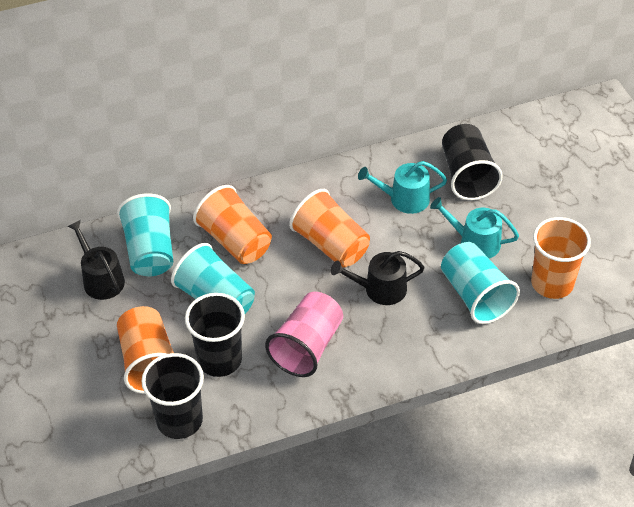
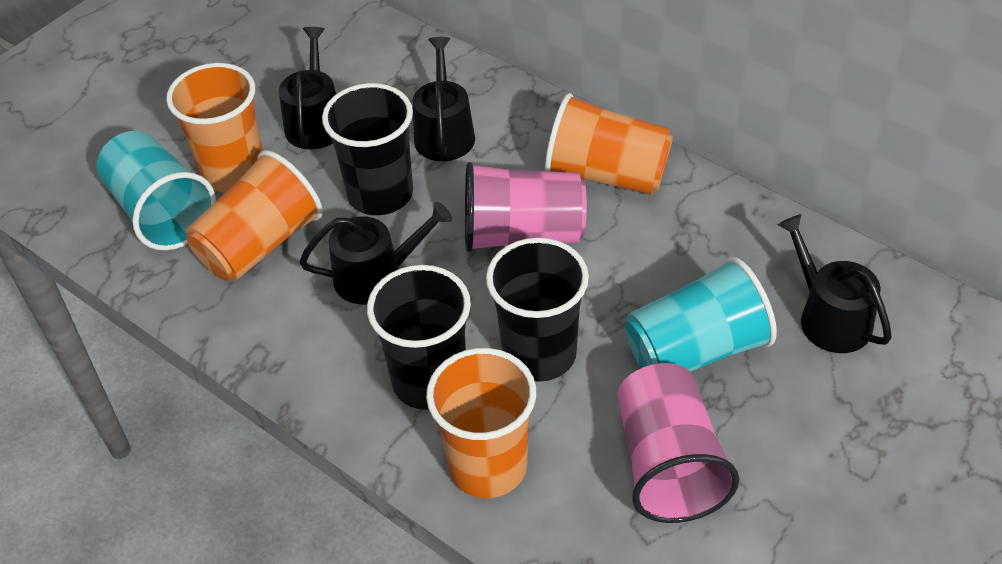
black watering can: [67,220,125,300] [331,251,424,305] = 2 -> [279,27,336,149] [299,202,452,305] [413,37,475,161] [778,214,892,353] = 4
pink cup: [265,292,343,377] = 1 -> [465,162,587,252] [617,363,739,523] = 2
turquoise cup: [117,193,173,276] [171,243,255,314] [441,242,520,324] = 3 -> [96,131,216,251] [625,257,777,372] = 2
turquoise watering can: [358,161,447,214] [430,197,519,258] = 2 -> none = 0

